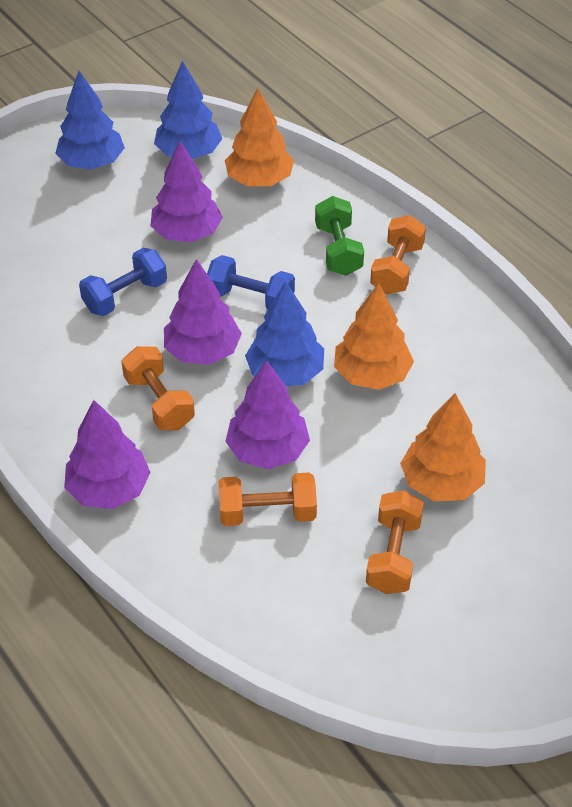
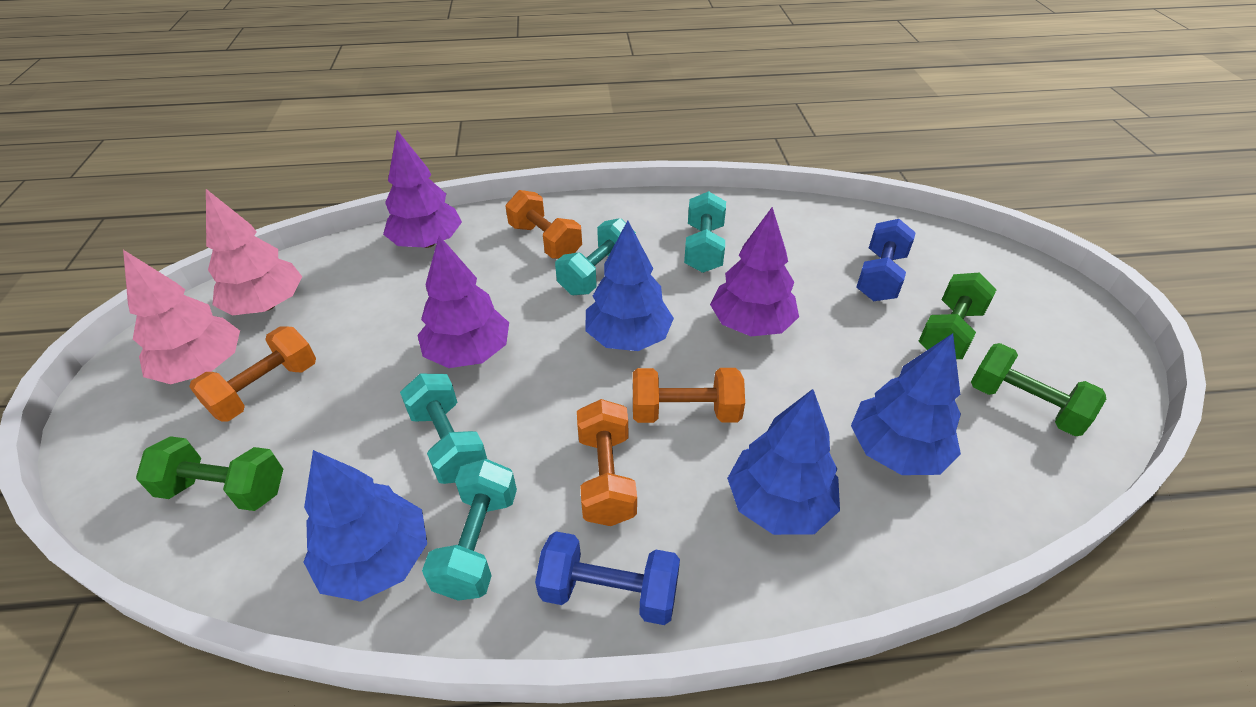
blue tree: [55,71,125,169] [154,61,222,159] [245,281,324,386] = 3 -> [304,450,427,602] [585,220,674,351] [727,389,840,535] [851,333,961,475] = 4
green dumbbell: [315,196,364,276] = 1 -> [136,436,283,511] [919,273,996,359] [971,343,1106,436] = 3
orange tree: [225,88,294,186] [334,283,414,390] [400,393,486,501] = 3 -> none = 0
pink tree: none = 0 -> [123,250,240,384] [206,189,302,315] = 2
purple tree: [64,400,151,509] [151,141,223,242] [164,259,242,365] [225,360,310,469] = 4 -> [383,130,462,248] [417,236,509,368] [710,207,799,336] = 3
turquoise dumbbell: none = 0 -> [400,374,487,484] [422,459,517,601] [555,218,636,295] [684,191,726,273] = 4

